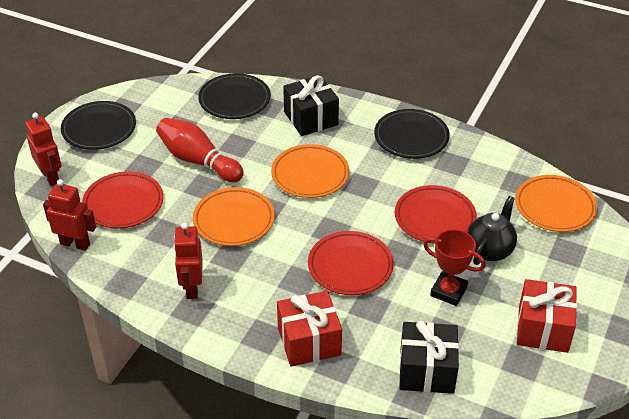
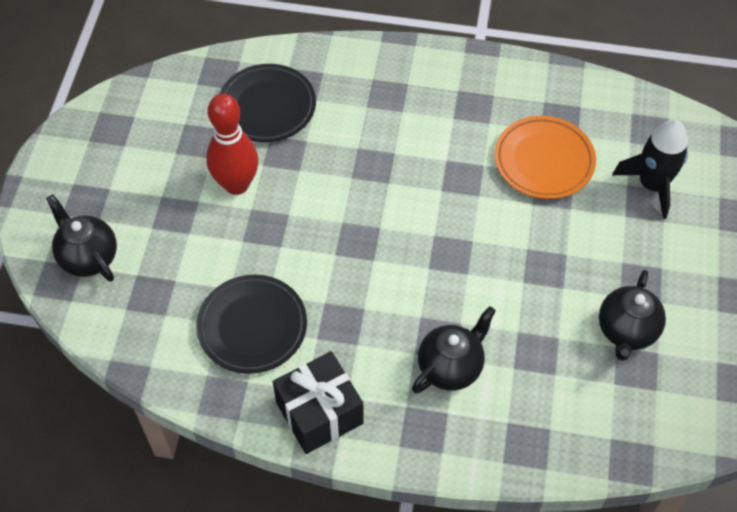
black gift: [283,75,339,136] [399,321,459,394] = 2 -> [273,351,364,454] = 1
black plate: [61,101,136,150] [198,73,271,119] [374,109,450,159] = 3 -> [196,275,307,374] [220,64,316,142] = 2
black rocket: none = 0 -> [612,119,688,219] = 1
black teapot: [467,196,517,265] = 1 -> [46,194,117,282] [412,306,496,393] [599,270,666,361] = 3
orange plate: [193,187,275,246] [271,144,349,198] [515,175,597,232] = 3 -> [495,116,596,199] = 1
red gift: [277,291,342,367] [517,279,577,353] = 2 -> none = 0
red plate: [82,171,163,228] [308,231,394,295] [395,185,477,244] = 3 -> none = 0
red robot: [25,113,62,186] [43,179,96,251] [174,223,203,299] = 3 -> none = 0
red trophy: [423,229,486,306] = 1 -> none = 0

